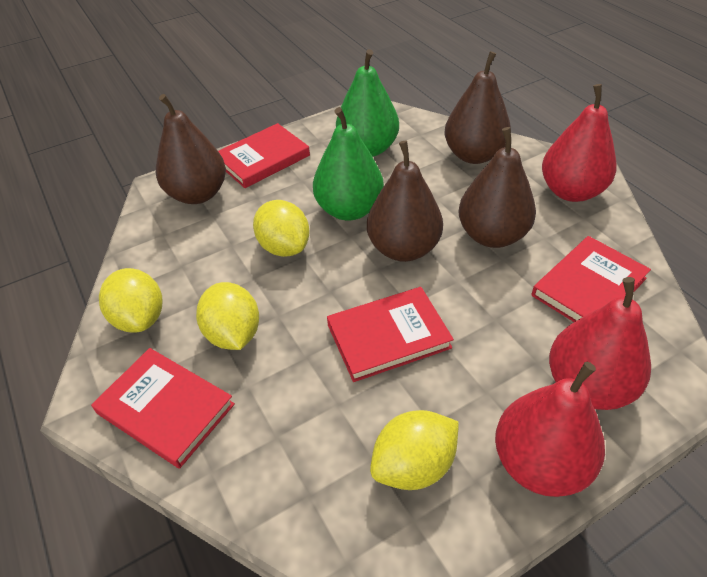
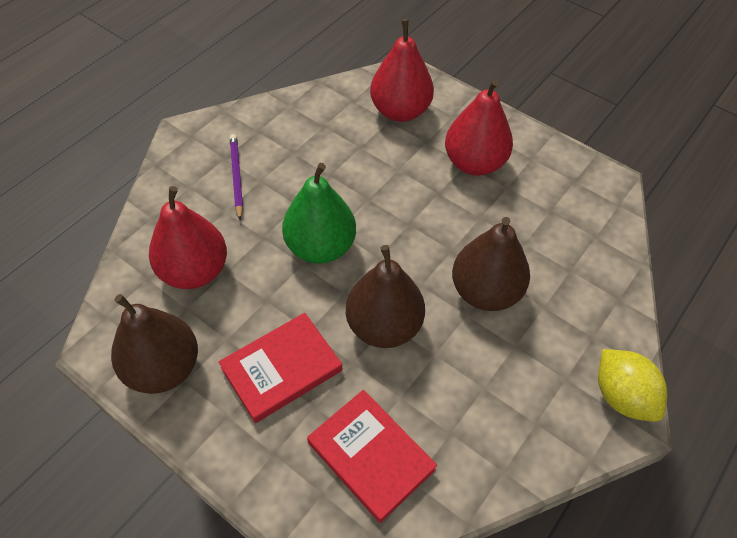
brown pear: [156,94,226,204] [367,140,443,262] [445,51,511,164] [459,127,536,248] = 4 -> [111,294,198,394] [346,245,425,348] [452,217,530,311] = 3
green pear: [313,107,384,220] [336,49,399,157] = 2 -> [282,163,356,264] = 1
purple pencil: none = 0 -> [230,134,243,220] = 1
red book: [91,348,235,469] [218,123,310,188] [327,287,454,382] [531,236,651,322] = 4 -> [219,313,342,423] [307,390,437,523] = 2
yellow lemon: [99,268,162,333] [196,282,259,350] [253,200,310,257] [370,410,459,490] = 4 -> [598,349,667,422] = 1

